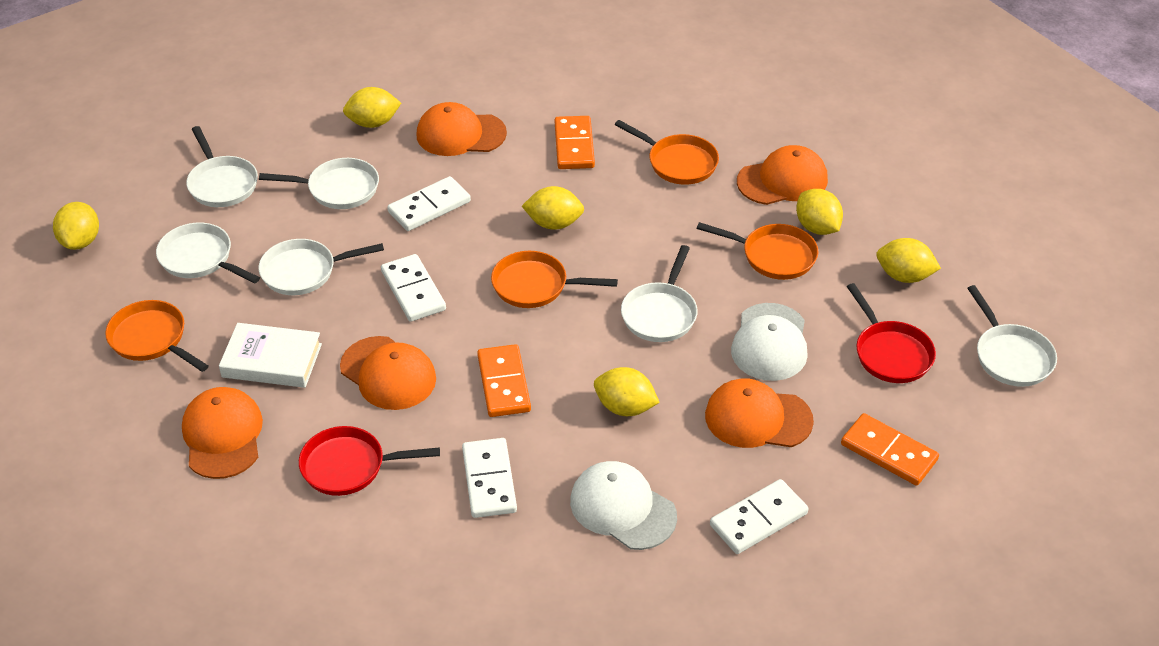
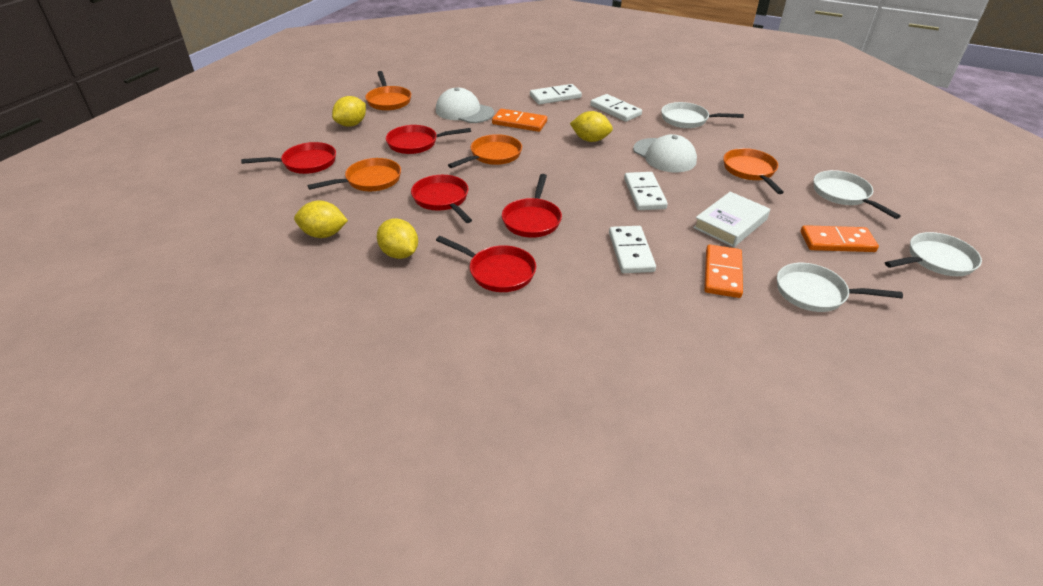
orange cap: [182,387,263,479] [340,336,436,410] [416,102,507,156] [705,378,814,448] [737,145,828,205] = 5 -> none = 0
red pan: [299,426,440,496] [847,283,936,383] = 2 -> [241,142,336,174] [386,125,471,154] [411,175,472,223] [436,236,536,292] [502,174,562,238] = 5
white pan: [156,223,260,284] [186,126,258,207] [259,158,379,209] [259,239,384,295] [621,245,698,342] [967,285,1057,387] = 6 -> [661,102,744,128] [777,263,903,312] [814,170,901,219] [885,232,982,276] = 4
yellow lemon: [53,202,99,250] [343,87,401,128] [522,186,584,230] [594,367,660,416] [796,189,843,235] [876,238,941,283] = 6 -> [294,200,348,238] [332,96,366,127] [377,219,418,259] [570,111,613,142] = 4

